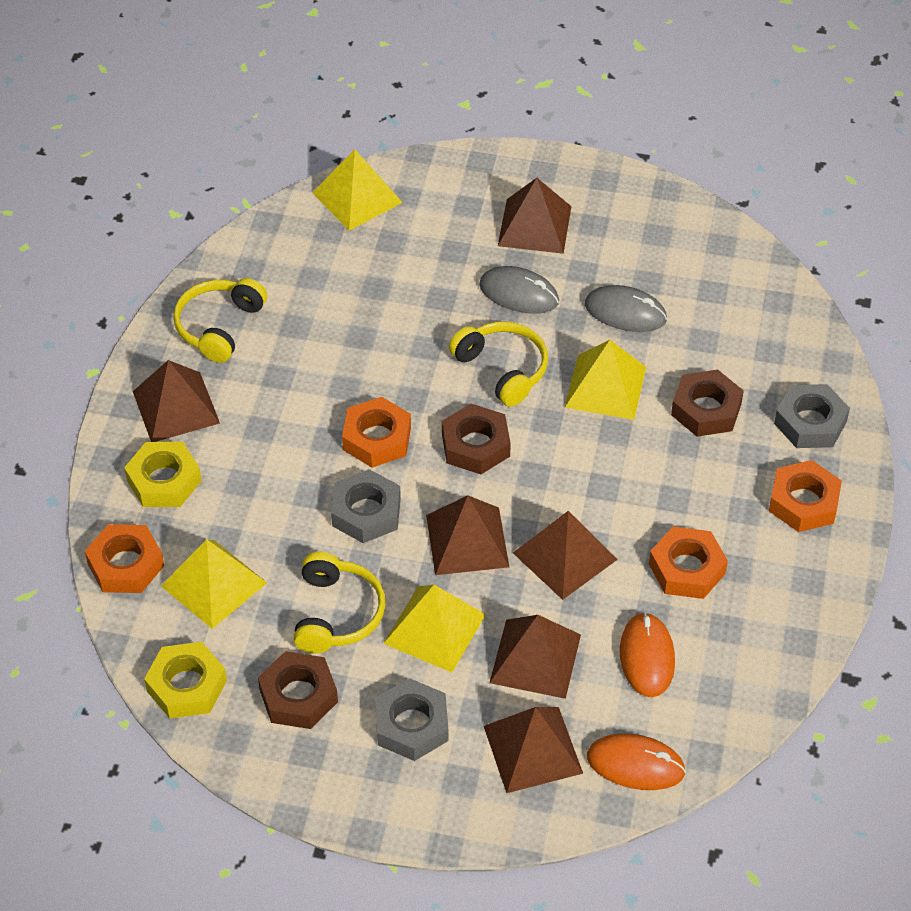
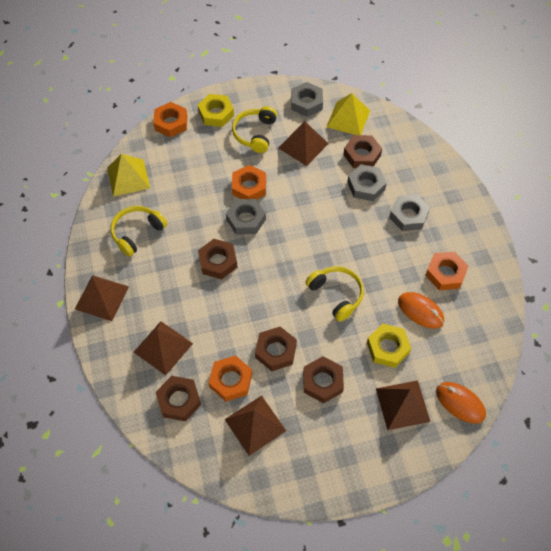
brown nut: [258,651,338,729] [442,404,511,474] [671,369,744,437] = 3 -> [156,376,201,421] [198,239,237,279] [255,327,297,371] [303,356,344,403] [343,135,382,168] = 5
brown pyramid: [133,360,220,442] [426,495,509,575] [484,707,583,793] [489,615,581,699] [498,178,572,254] [513,511,618,600] = 6 -> [75,275,129,321] [134,321,193,375] [225,395,286,456] [278,121,328,166] [376,380,431,430] = 5
grey mouse: [479,266,559,314] [585,285,667,332] = 2 -> none = 0
grey nut: [331,469,401,543] [375,678,448,761] [774,384,850,448] = 3 -> [226,199,266,235] [291,82,323,117] [347,164,387,201] [389,194,430,231] = 4
yellow pyramid: [161,539,267,629] [312,149,403,231] [383,585,486,672] [565,340,646,420] = 4 -> [107,154,150,197] [326,93,370,135] = 2

